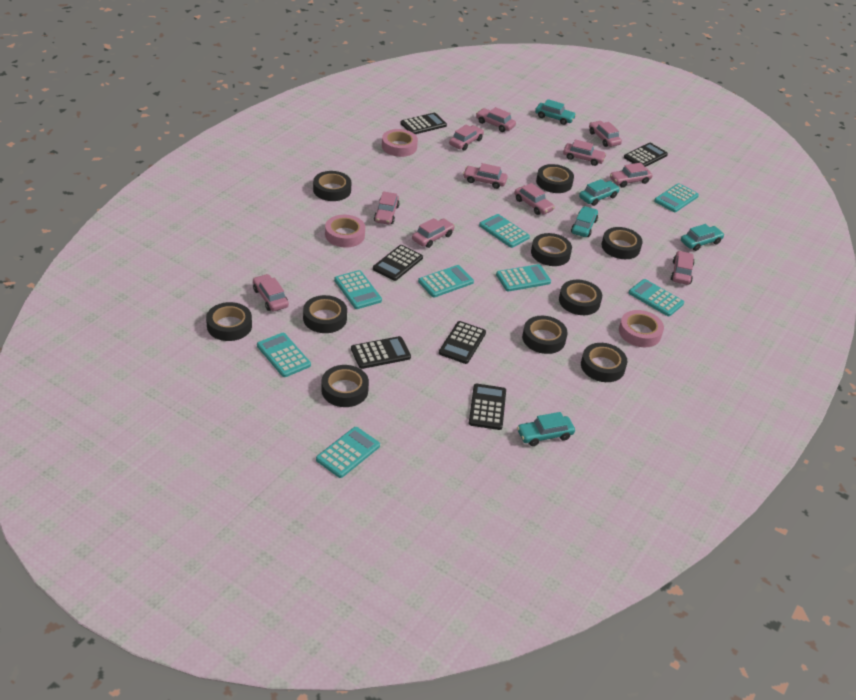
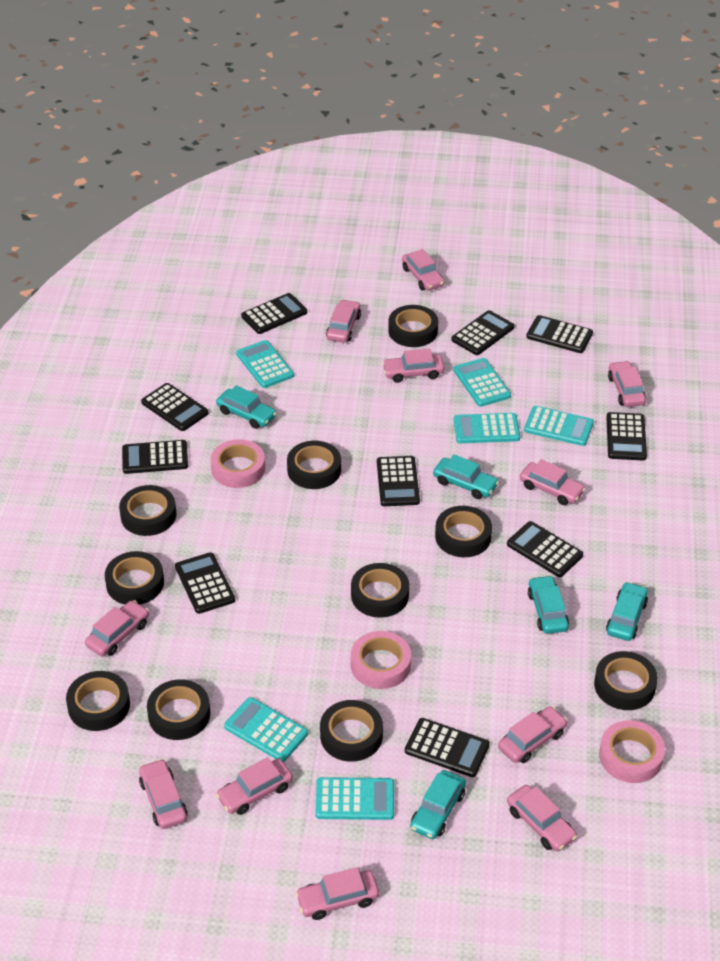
black calculator: [351,336,411,369] [373,245,423,281] [400,113,447,134] [439,321,486,364] [469,384,506,430] [624,143,668,167] = 6 -> [122,440,188,474] [141,383,209,431] [175,552,235,614] [241,293,307,334] [377,456,420,506] [405,718,490,777] [452,310,514,355] [507,521,583,577] [526,315,593,353] [606,412,647,460] = 10
turquoise calculator: [257,333,311,377] [316,427,380,478] [334,270,382,309] [418,265,474,297] [479,214,530,248] [496,264,551,291] [629,279,684,316] [654,183,699,212] = 8 -> [224,697,308,762] [236,340,294,388] [315,777,394,820] [453,358,511,407] [454,413,520,443] [524,406,594,446] = 6

